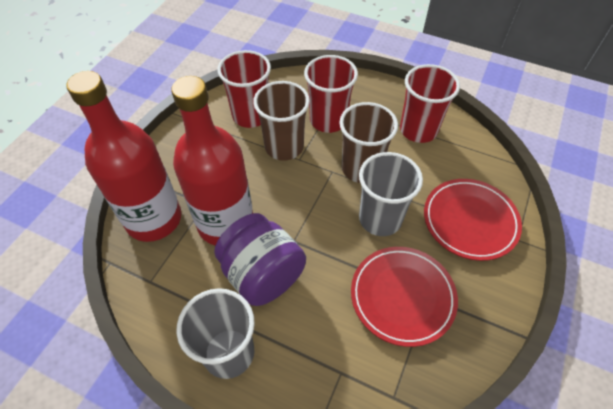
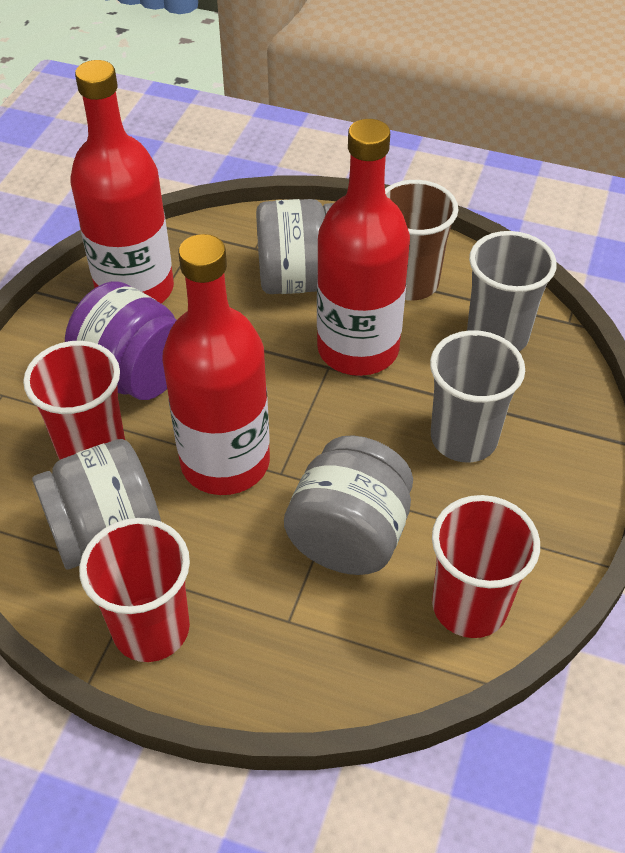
brown cup: [253,81,310,161] [339,102,398,183] = 2 -> [385,180,458,301] = 1
grey jar: none = 0 -> [32,439,161,569] [256,199,334,294] [284,435,413,575] = 3
red bottle: [66,71,181,242] [171,76,253,246] = 2 -> [70,60,174,303] [162,234,270,495] [317,119,410,376] = 3
red plate: [351,247,458,347] [424,179,522,261] = 2 -> none = 0

